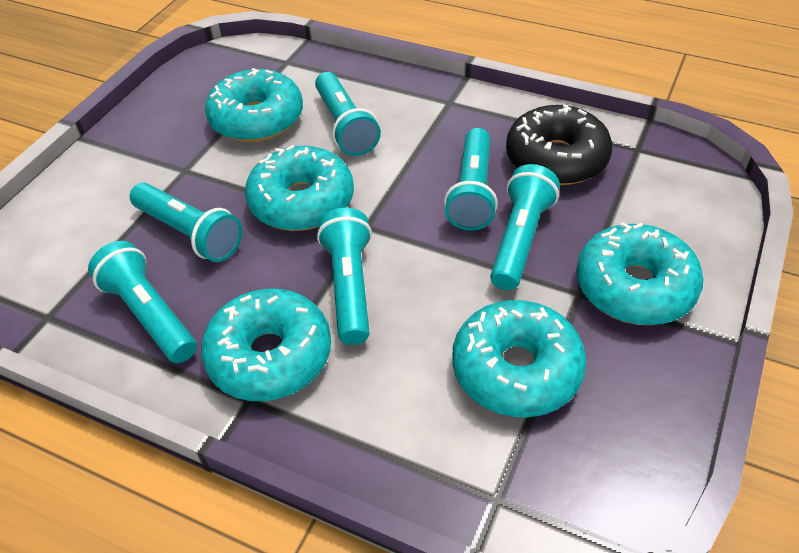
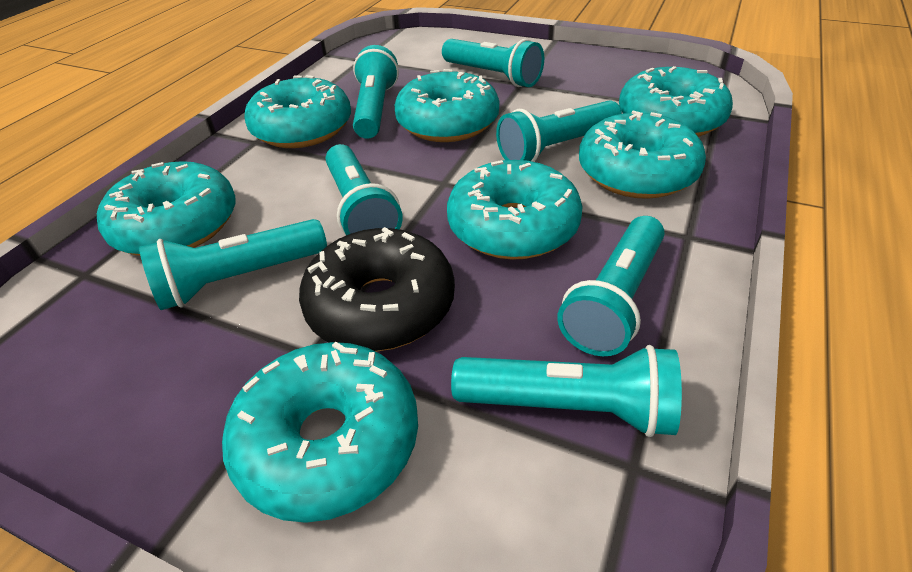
turquoise donut: [201,289,331,401] [205,68,303,142] [245,145,354,231] [452,300,587,418] [576,222,703,325] = 5 -> [97,161,235,256] [222,342,418,523] [244,75,351,148] [395,69,499,142] [447,160,583,260] [579,111,706,199] [619,66,733,137] = 7
turquoise flashlight: [88,241,197,363] [130,183,242,262] [315,72,381,156] [317,208,372,345] [444,128,498,231] [490,164,560,290] = 6 -> [139,219,327,310] [326,144,403,235] [353,45,399,139] [442,39,544,87] [451,345,682,437] [496,100,622,162] [557,216,665,356] = 7

